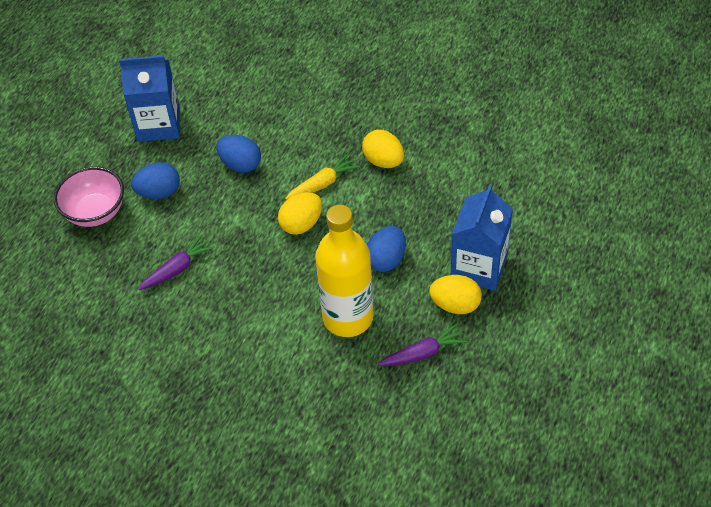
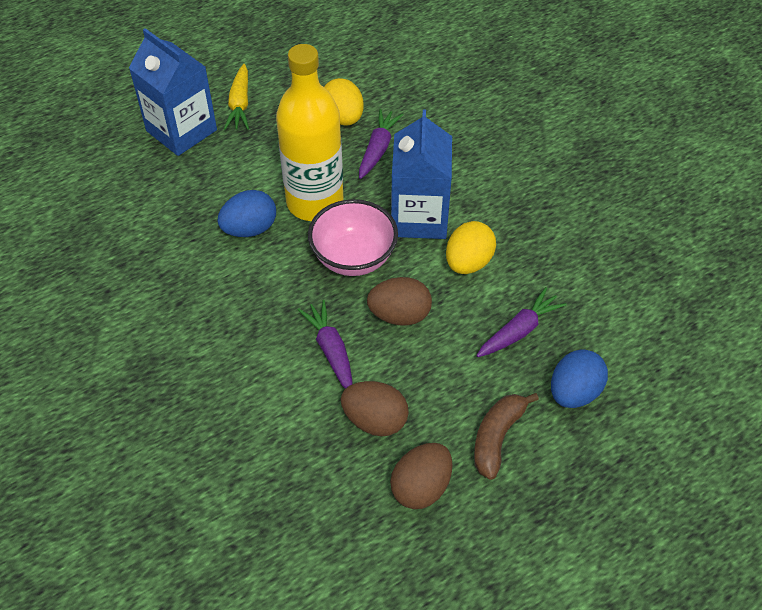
blue egg: [131,162,180,199] [216,135,261,173] [367,226,406,272] = 3 -> [217,190,276,237] [551,349,608,408] = 2
brown banana: none = 0 -> [474,393,539,480] = 1
brown egg: none = 0 -> [341,381,409,436] [367,277,432,326] [390,443,452,509] = 3
purple carrot: [138,234,215,290] [378,324,467,366] = 2 -> [298,300,353,389] [359,109,403,179] [476,287,567,357] = 3
yellow egg: [278,192,322,235] [362,130,404,168] [429,275,482,314] = 3 -> [324,78,364,126] [446,221,496,274] = 2

